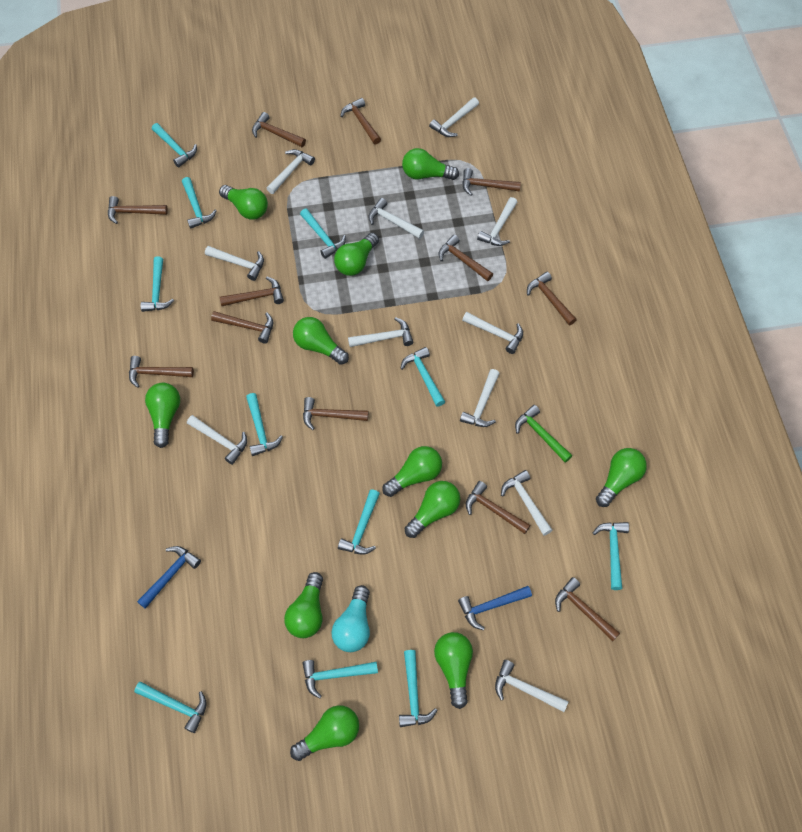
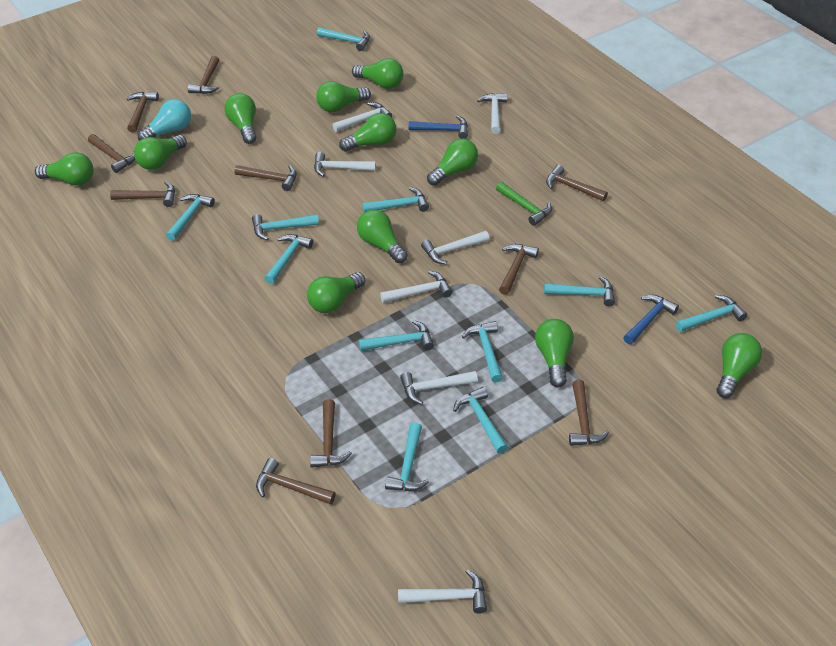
brown hammer: [108,196,168,224] [129,356,194,388] [211,311,273,344] [220,277,284,306] [252,112,306,147] [303,397,368,430] [340,98,381,144] [439,235,493,281] [462,168,521,196] [466,481,531,534] [527,272,577,325] [555,577,620,641] = 12 -> [88,134,135,173] [110,181,175,207] [127,92,159,133] [188,56,219,94] [235,165,297,191] [256,458,336,505] [310,399,352,468] [499,244,539,295] [546,165,608,201] [569,380,609,446] = 10
white hammer: [187,415,247,465] [205,246,264,281] [266,149,315,194] [348,317,413,347] [368,198,424,239] [429,97,479,137] [460,369,500,427] [462,312,523,354] [477,197,517,246] [495,660,568,712] [501,470,552,536] = 11 -> [314,152,376,177] [332,102,392,132] [380,271,452,303] [398,570,487,614] [400,371,478,405] [421,231,489,264] [477,93,508,134] = 7

